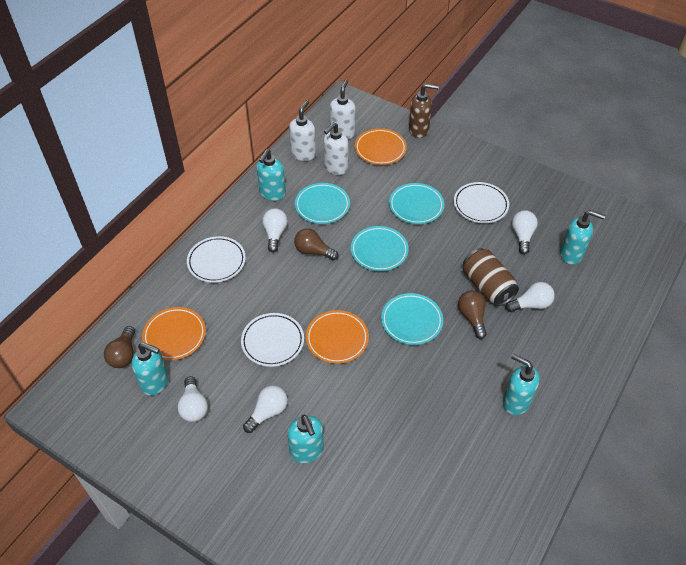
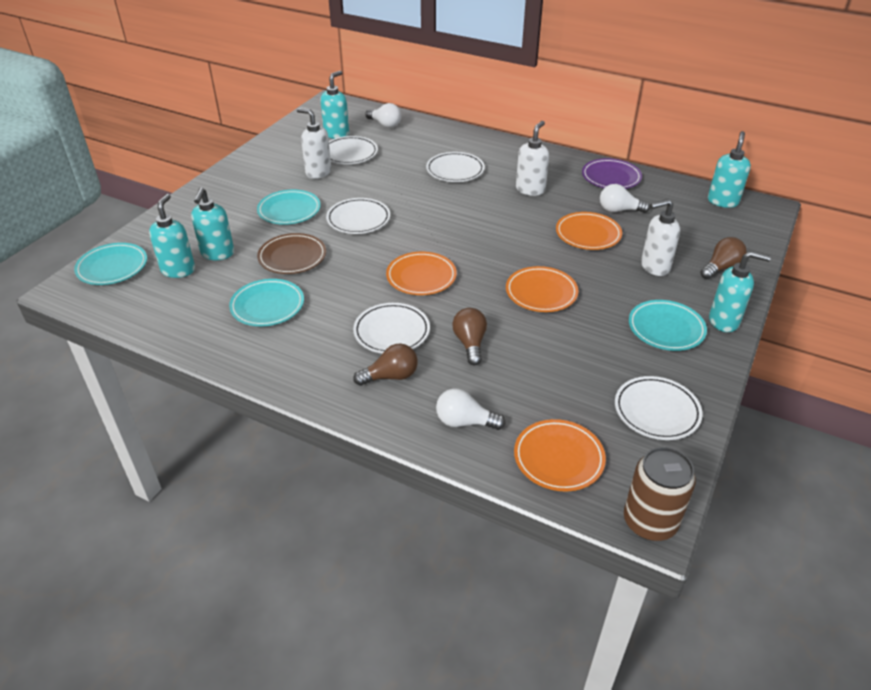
brown plate: none = 0 -> [257,233,326,274] = 1
brown soap dispenser: [409,83,439,138] = 1 -> none = 0
orange plate: [142,307,206,360] [306,310,369,364] [355,128,407,165] = 3 -> [386,252,457,295] [506,266,578,312] [514,419,606,491] [556,212,622,250] = 4
purple plate: none = 0 -> [582,158,642,189] = 1
white light bulb: [177,376,208,422] [243,385,288,433] [262,208,288,252] [506,282,555,312] [512,210,538,254] = 5 -> [365,103,401,128] [436,388,506,430] [600,184,650,213] = 3
white plate: [187,236,246,283] [241,313,304,367] [454,182,509,223] = 3 -> [326,198,390,234] [329,136,378,164] [353,303,430,354] [426,152,485,182] [615,376,703,440] = 5

